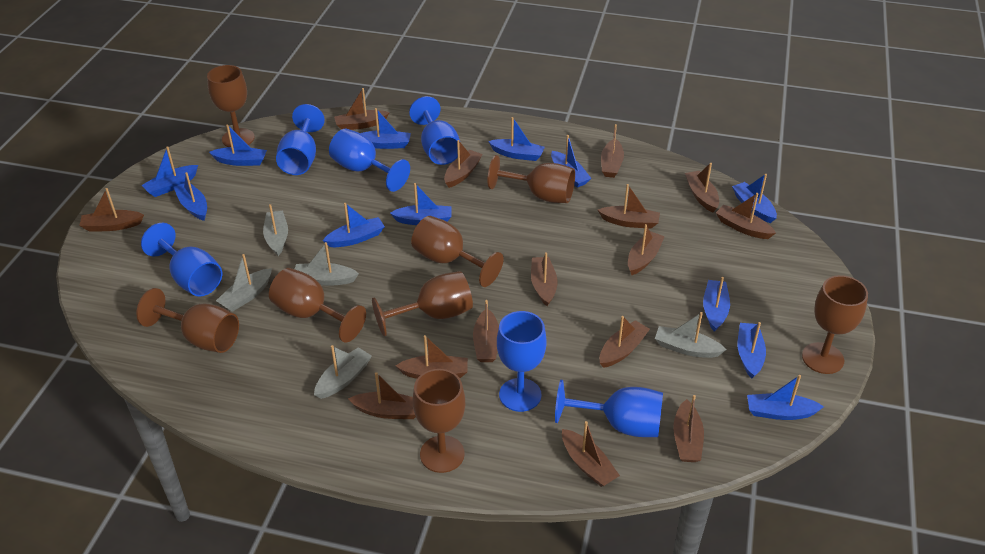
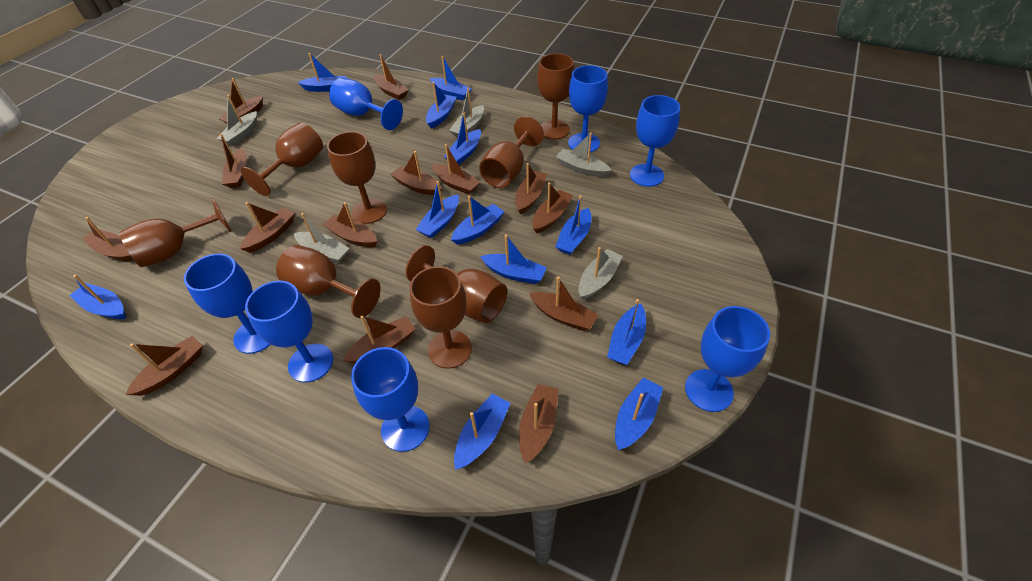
blue goblet: [141,223,222,297] [276,104,325,175] [329,129,410,192] [409,96,460,165] [497,311,547,412] [555,380,663,437] = 6 -> [184,254,271,354] [245,281,333,382] [329,78,403,130] [351,347,430,452] [568,65,608,152] [630,95,680,187] [685,306,770,412] = 7
brown boat: [79,188,144,232] [334,88,390,130] [348,372,416,419] [396,335,468,379] [444,140,483,188] [473,300,499,362] [531,252,557,306] [562,421,620,487] [598,184,660,229] [599,316,650,368] [601,124,624,178] [628,224,665,275] [673,395,704,462] [685,163,719,213] [716,193,776,239] = 15 -> [82,217,132,261] [125,336,203,396] [218,78,263,124] [220,134,247,188] [240,202,295,253] [323,202,377,247] [342,316,416,364] [374,54,409,100] [390,151,442,195] [431,144,480,195] [515,163,547,214] [519,384,559,464] [529,277,598,331] [532,183,573,233] = 14

